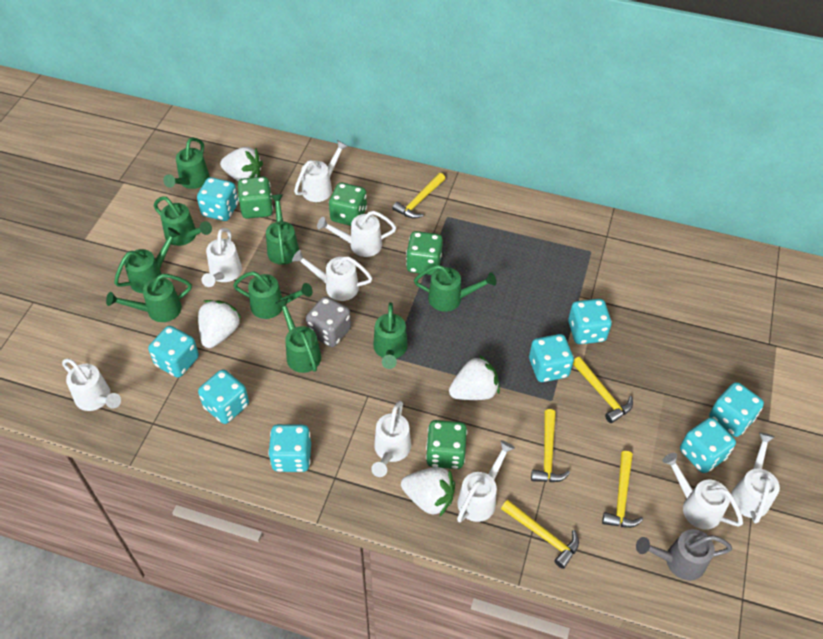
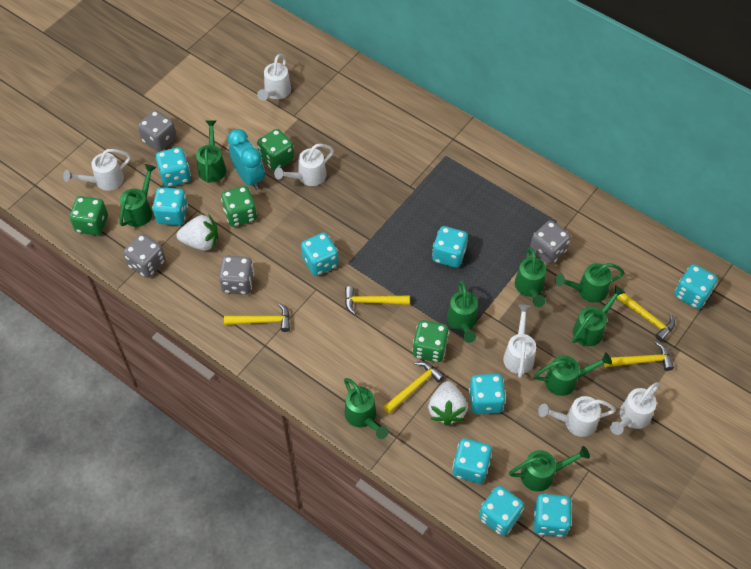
grey dice: [306,296,351,347] = 1 -> [124,234,165,278] [138,110,177,152] [219,255,254,295] [530,220,571,265] = 4
grey watering can: [636,529,732,581] = 1 -> none = 0
turquoise clock: none = 0 -> [228,129,265,190] = 1
turquoise dice: [148,326,199,378] [197,177,238,221] [198,369,249,424] [268,424,311,472] [529,334,574,382] [568,299,612,344] [680,417,736,473] [709,382,764,437] = 8 -> [152,187,188,225] [156,147,191,187] [301,233,339,276] [432,226,468,268] [452,438,492,483] [469,374,506,414] [479,486,524,536] [533,494,572,537] [675,264,717,309] = 9
white strawberry: [198,300,242,348] [220,147,263,181] [401,467,455,516] [449,355,500,400] = 4 -> [177,215,218,251] [428,381,467,426] = 2
white watering can: [62,358,121,411] [201,228,242,287] [292,250,372,301] [294,140,348,202] [317,211,396,257] [371,401,411,477] [457,440,515,523] [662,453,743,530] [731,432,780,524] = 9 -> [63,149,131,191] [257,54,291,101] [274,144,334,186] [503,304,536,378] [538,396,616,437] [610,382,659,435] = 6

